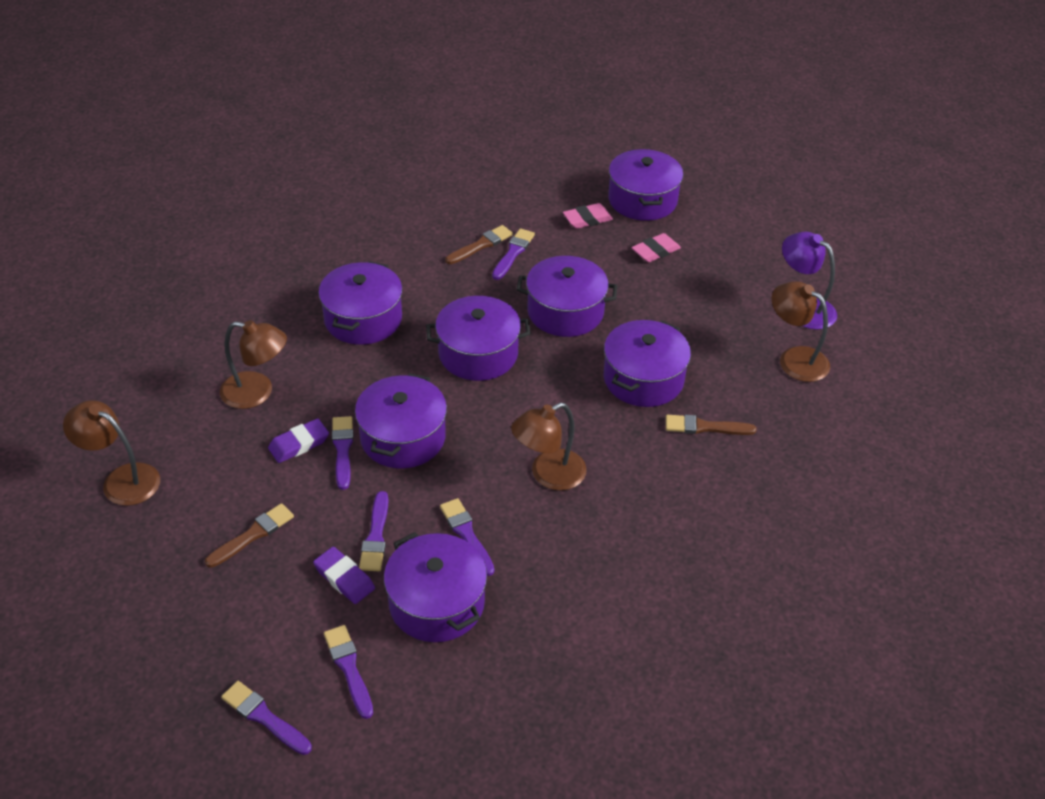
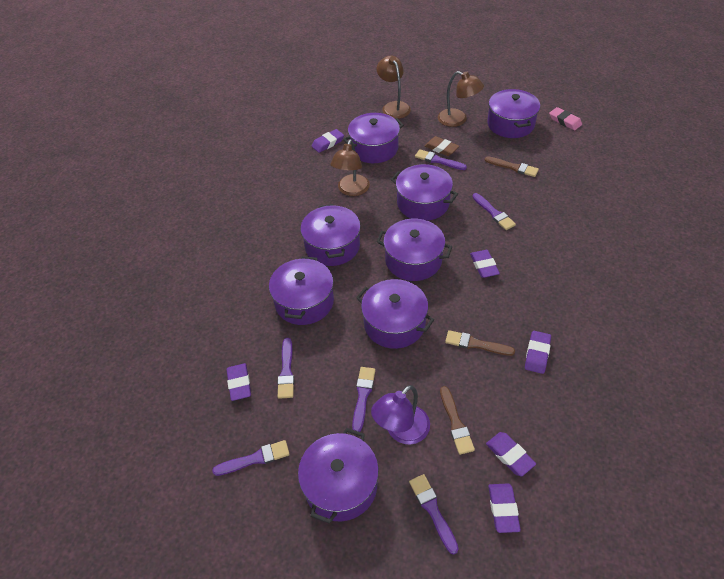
brown eraser: none = 0 -> [425,136,459,156] = 1
brown lamp: [63,400,160,506] [220,320,287,409] [511,403,587,491] [772,281,830,382] = 4 -> [330,139,370,196] [377,56,411,119] [438,71,484,127] = 3
pink eraser: [563,203,613,229] [631,233,681,263] = 2 -> [549,107,582,131] = 1
purple eraser: [268,419,329,463] [313,547,375,604] = 2 -> [226,363,251,401] [312,129,344,153] [470,250,500,278] [486,432,536,476] [488,483,521,533] [525,331,551,374] = 6
purple pot: [318,261,402,345] [355,373,447,468] [384,532,487,642] [426,296,531,381] [517,256,617,337] [604,320,691,407] [608,149,683,221] = 7 -> [269,256,334,325] [298,428,379,524] [301,204,361,266] [343,113,404,163] [356,279,434,349] [376,219,452,281] [391,164,458,221] [487,89,540,138] = 8

